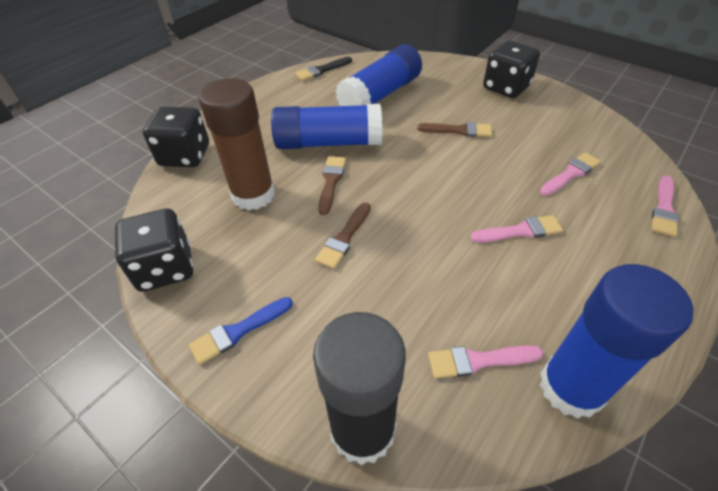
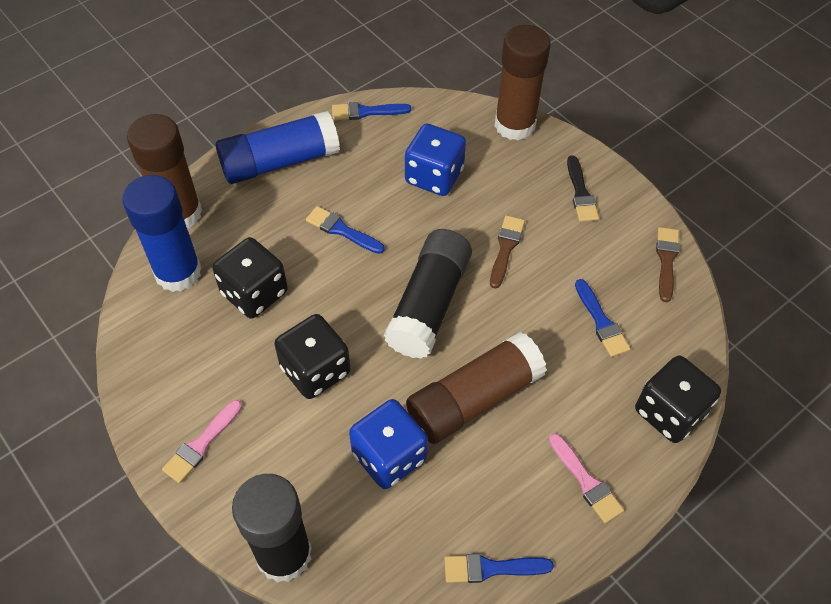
black glue stick: [313,312,406,465] = 1 -> [232,474,312,583] [384,229,472,359] = 2
blue brush: [189,297,293,365] = 1 -> [306,206,384,254] [332,102,411,120] [444,554,554,583] [575,279,631,357] = 4
blue dice: none = 0 -> [349,399,428,489] [405,123,466,196] = 2
blue glue stick: [271,104,382,149] [335,44,422,106] [540,264,693,419] = 3 -> [122,175,202,292] [216,111,340,184] = 2
brown brush: [315,203,371,269] [318,156,346,215] [417,122,492,137] = 3 -> [490,215,525,289] [656,227,680,302] = 2
brown glue stick: [199,78,275,210] = 1 -> [127,114,202,229] [406,332,547,444] [494,25,551,140] = 3
pink brush: [428,345,543,379] [470,215,563,243] [540,152,601,196] [652,176,679,237] = 4 -> [162,400,242,483] [549,433,624,523] = 2

